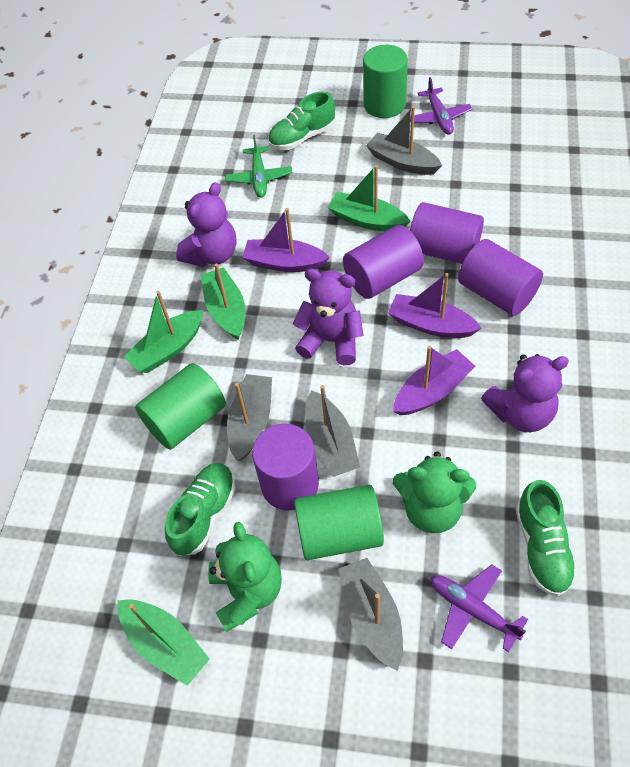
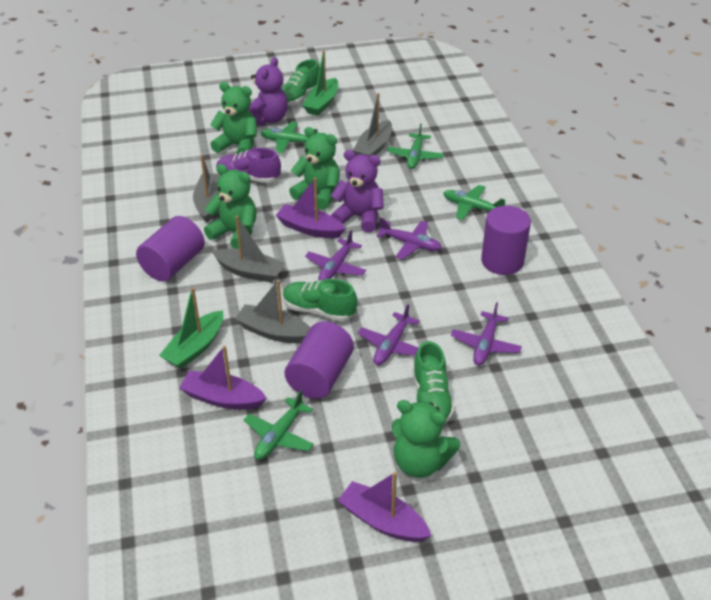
green boat: [117,599,210,686] [124,291,204,373] [201,263,245,340] [327,165,411,231] = 4 -> [159,287,223,369] [302,51,338,116] = 2
green cylinder: [135,363,226,450] [294,485,384,560] [363,45,408,118] = 3 -> none = 0
green plane: [225,135,293,198] = 1 -> [244,390,314,460] [261,122,318,153] [387,123,444,169] [443,185,506,220] = 4
green teddy bear: [208,522,282,632] [393,452,476,533] = 2 -> [204,164,257,249] [210,82,257,155] [289,127,340,210] [392,400,460,478] = 4
purple cylinder: [252,424,319,511] [343,225,424,299] [410,202,484,264] [458,239,543,316] = 4 -> [136,216,205,282] [285,321,354,399] [481,206,531,275] = 3
purple plane: [410,77,472,135] [430,564,528,652] = 2 -> [305,230,366,281] [358,304,419,365] [376,217,442,260] [451,302,522,366] = 4
purple shoe: none = 0 -> [216,148,281,183] = 1
purple teddy bear: [176,182,236,267] [292,269,364,365] [481,354,569,432] = 3 -> [248,57,288,126] [331,150,384,233] = 2

